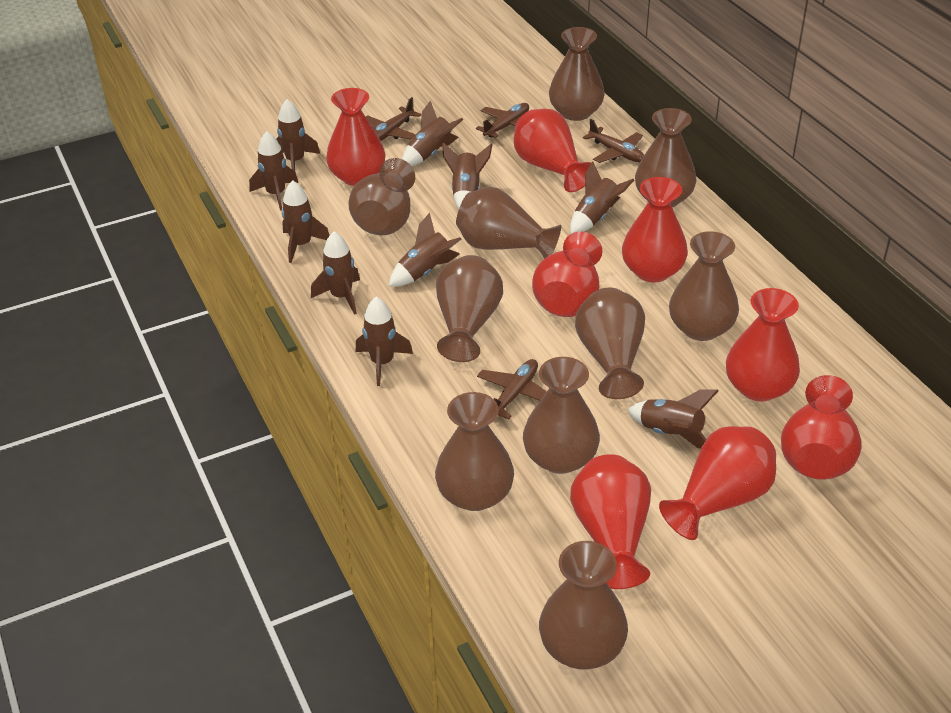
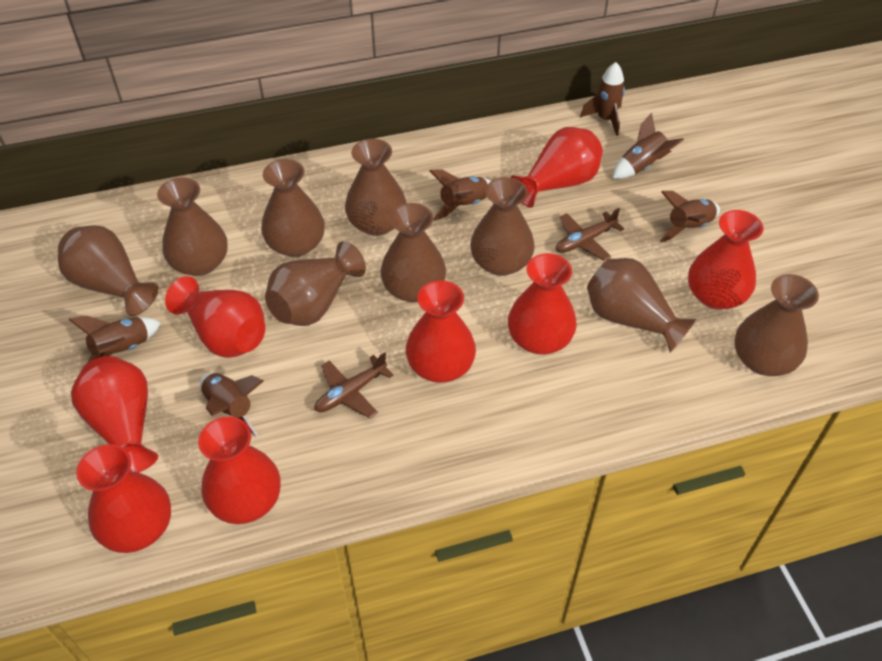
brown plane: [366,97,421,141] [476,103,529,138] [477,359,547,419] [583,119,644,163] = 4 -> [315,352,393,418] [556,208,624,261] = 2
brown rocket: [249,131,298,211] [276,99,320,171] [282,181,330,263] [311,231,360,315] [356,296,413,386] [389,213,461,287] [402,101,463,166] [442,143,492,209] [570,161,634,234] [628,389,718,449] = 10 -> [68,315,161,363] [200,373,264,436] [430,170,491,221] [580,62,625,136] [612,113,684,179] [660,191,720,243] = 6
brown vase: [348,158,415,235] [435,392,514,511] [436,255,503,362] [456,186,561,259] [523,357,600,474] [539,541,628,670] [549,27,605,121] [575,287,645,399] [635,108,697,207] [669,231,739,341] = 10 -> [58,225,158,316] [157,177,228,276] [261,159,325,257] [265,241,366,326] [345,139,406,236] [380,203,446,303] [470,177,535,276] [587,258,696,353] [735,274,819,376] = 9

